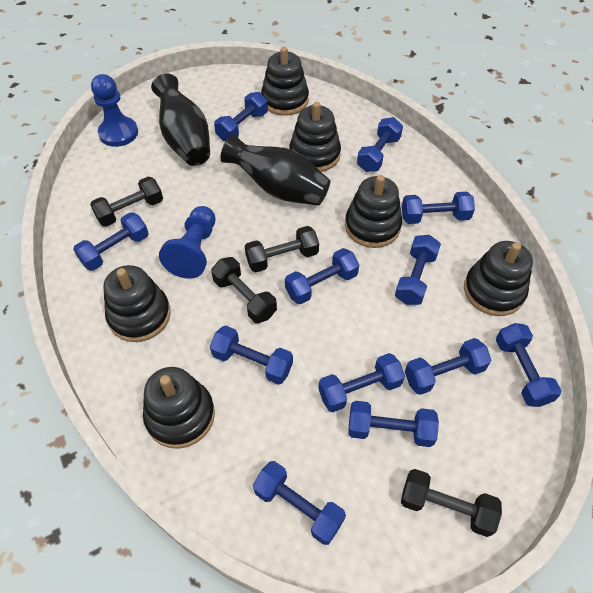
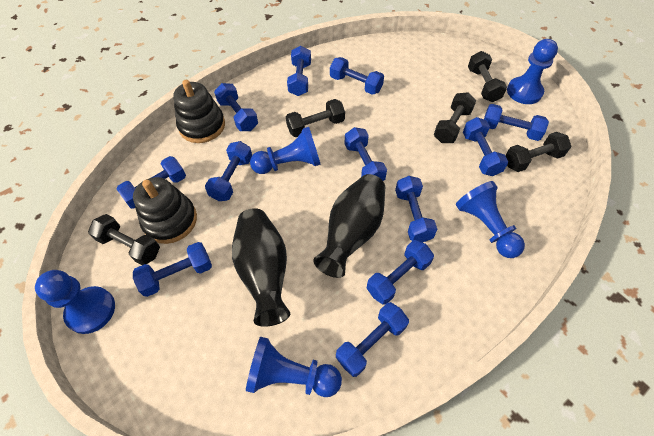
black dumbbell: [90,177,163,227] [211,257,277,323] [245,226,319,272] [401,469,502,537] = 4 -> [88,214,160,265] [286,99,345,137] [434,92,476,143] [468,51,507,102] [505,132,571,172] = 5
black stacking toy: [103,265,171,342] [143,367,215,449] [261,47,309,116] [289,102,341,172] [345,175,402,248] [464,241,533,316] = 6 -> [133,177,197,244] [173,80,225,143] = 2
blue pawn: [91,74,138,147] [159,206,215,279] = 2 -> [35,270,115,334] [246,337,342,397] [250,127,321,174] [456,181,525,258] [507,39,558,104] = 5

